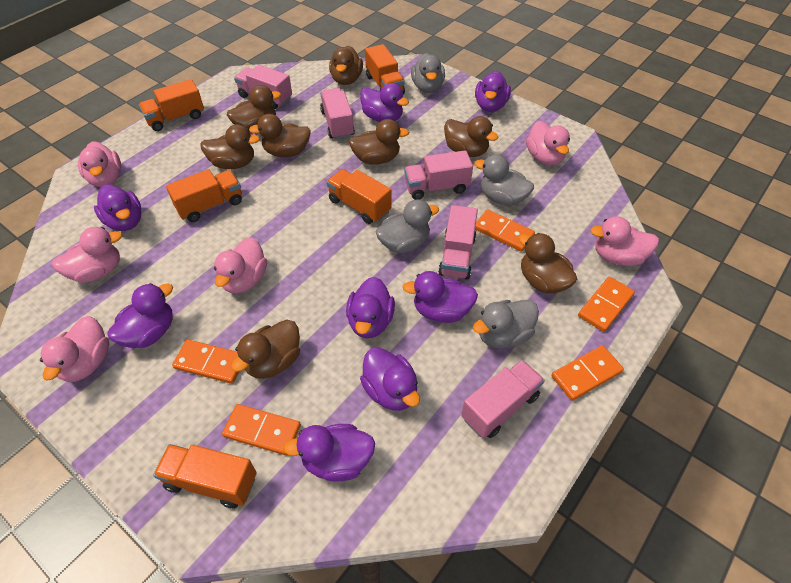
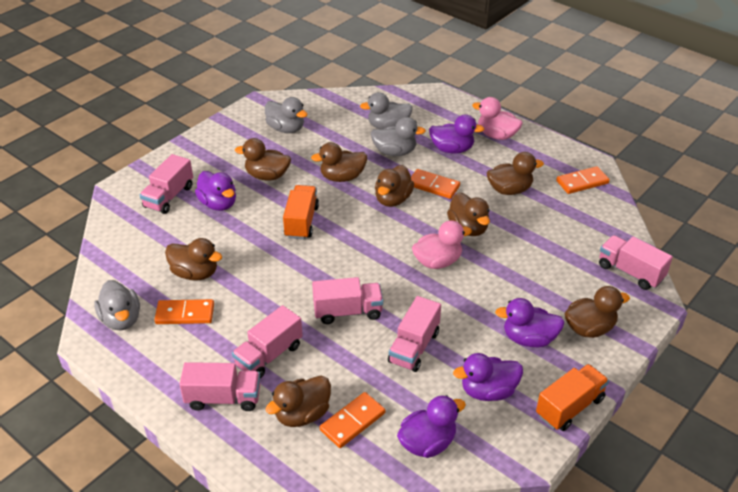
orange domino: [172,339,239,384] [222,404,301,456] [475,209,535,252] [551,345,624,401] [578,277,635,332] = 5 -> [154,299,214,324] [320,392,385,448] [411,169,460,199] [556,166,610,194] = 4
orange truck: [139,79,204,131] [153,444,257,508] [166,169,242,222] [327,169,392,224] [365,44,405,94] = 5 -> [283,185,319,239] [536,364,609,431] = 2
pink duck: [40,316,109,382] [52,227,122,283] [78,141,121,187] [214,237,267,294] [526,121,570,166] [590,216,659,266] = 6 -> [412,220,472,269] [472,97,523,140] = 2
pink truck: [234,65,292,109] [320,88,355,139] [404,150,473,200] [438,205,478,280] [461,360,545,438] = 5 -> [140,154,193,214] [179,362,260,411] [232,305,303,378] [312,277,383,324] [388,296,441,372] [599,235,673,290] = 6
purple duck: [94,184,141,231] [107,283,173,348] [283,424,375,481] [346,277,395,338] [360,83,409,122] [360,347,420,411] [403,271,478,323] [475,71,511,112] = 8 -> [195,171,236,211] [397,395,466,458] [429,114,484,153] [453,353,523,401] [495,298,564,347] = 5

